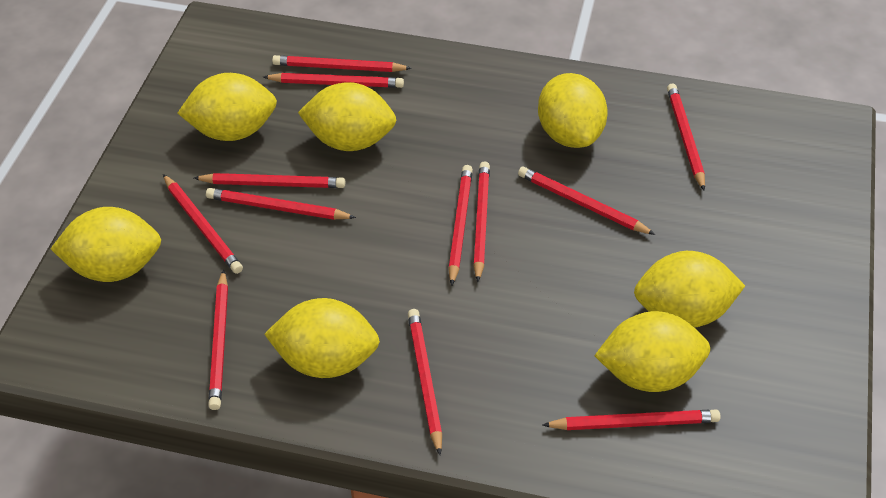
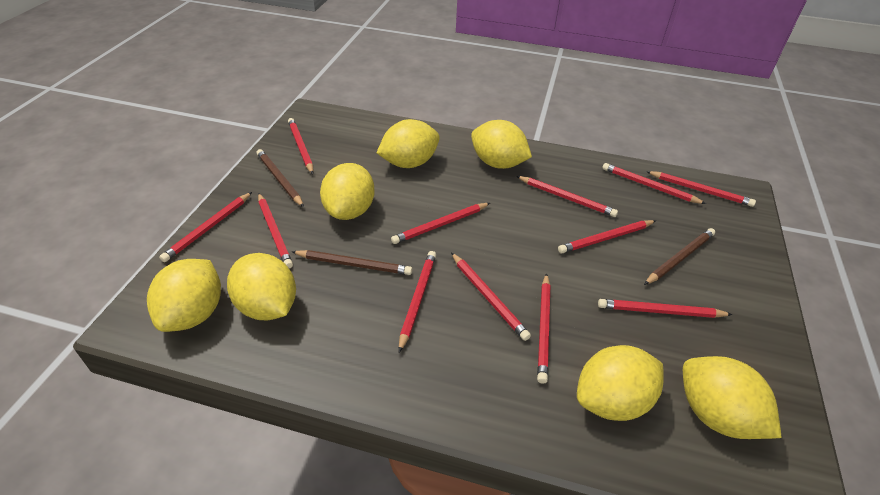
brown pencil: none = 0 -> [257,149,304,207] [292,250,412,275] [644,228,715,285] = 3

